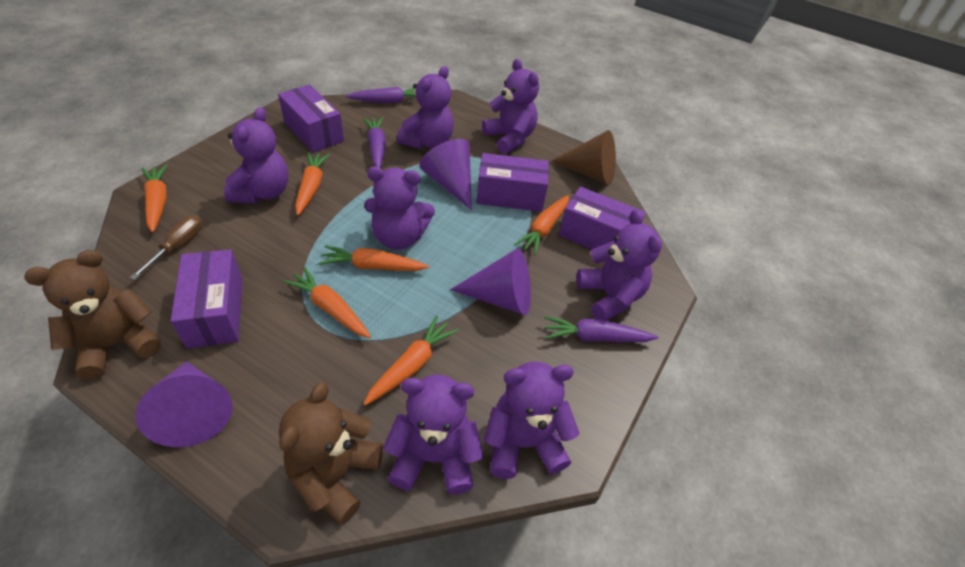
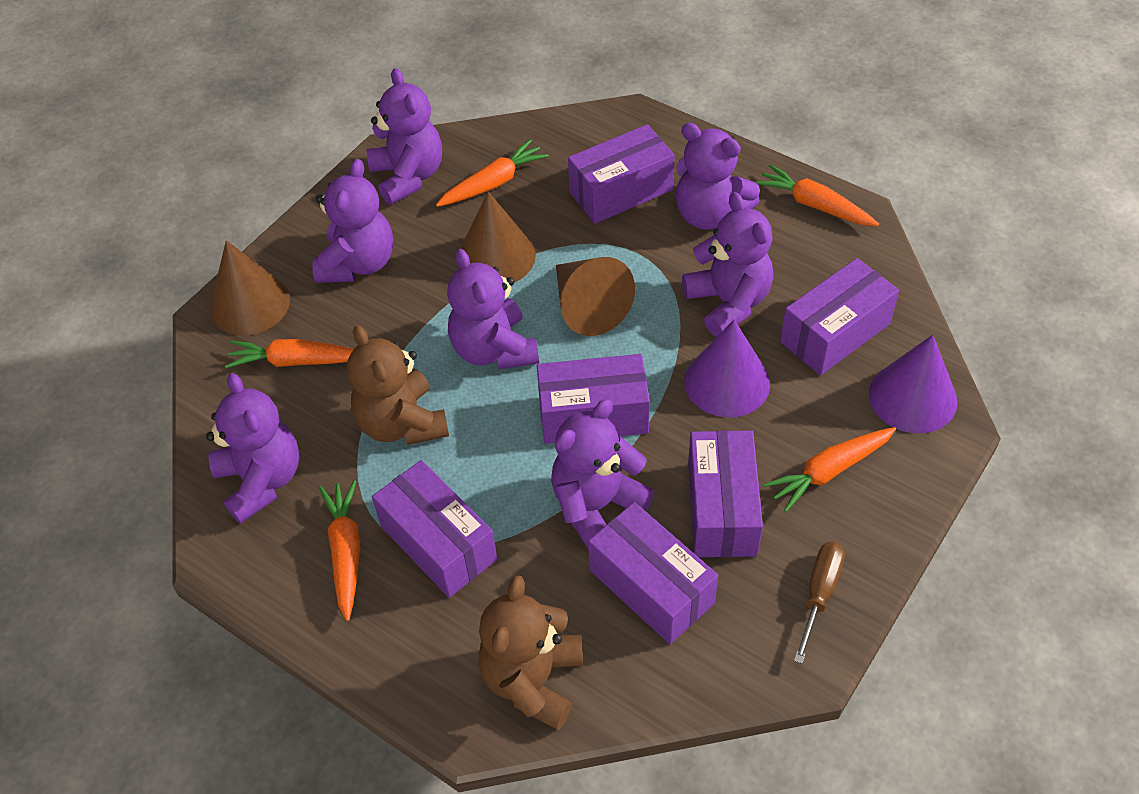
brown cone: [552,130,616,184] = 1 -> [210,240,290,336] [458,192,536,282] [556,257,635,336] = 3
orange carrot: [142,164,168,232] [283,267,371,338] [295,152,330,215] [319,245,429,271] [364,316,458,406] [514,195,569,255] = 6 -> [225,339,353,368] [319,480,360,621] [436,139,549,207] [756,164,879,226] [763,427,896,512] = 5
purple box: [170,249,243,349] [278,85,344,153] [476,153,549,212] [559,187,646,249] = 4 -> [372,460,497,598] [537,354,650,444] [568,124,675,224] [588,502,718,644] [688,430,763,557] [780,258,899,375] = 6
purple carrot: [346,87,416,103] [363,117,386,168] [544,316,659,342] = 3 -> none = 0
purple cone: [135,361,233,447] [419,139,472,210] [450,248,531,315] = 3 -> [684,320,770,417] [869,335,957,433] = 2

